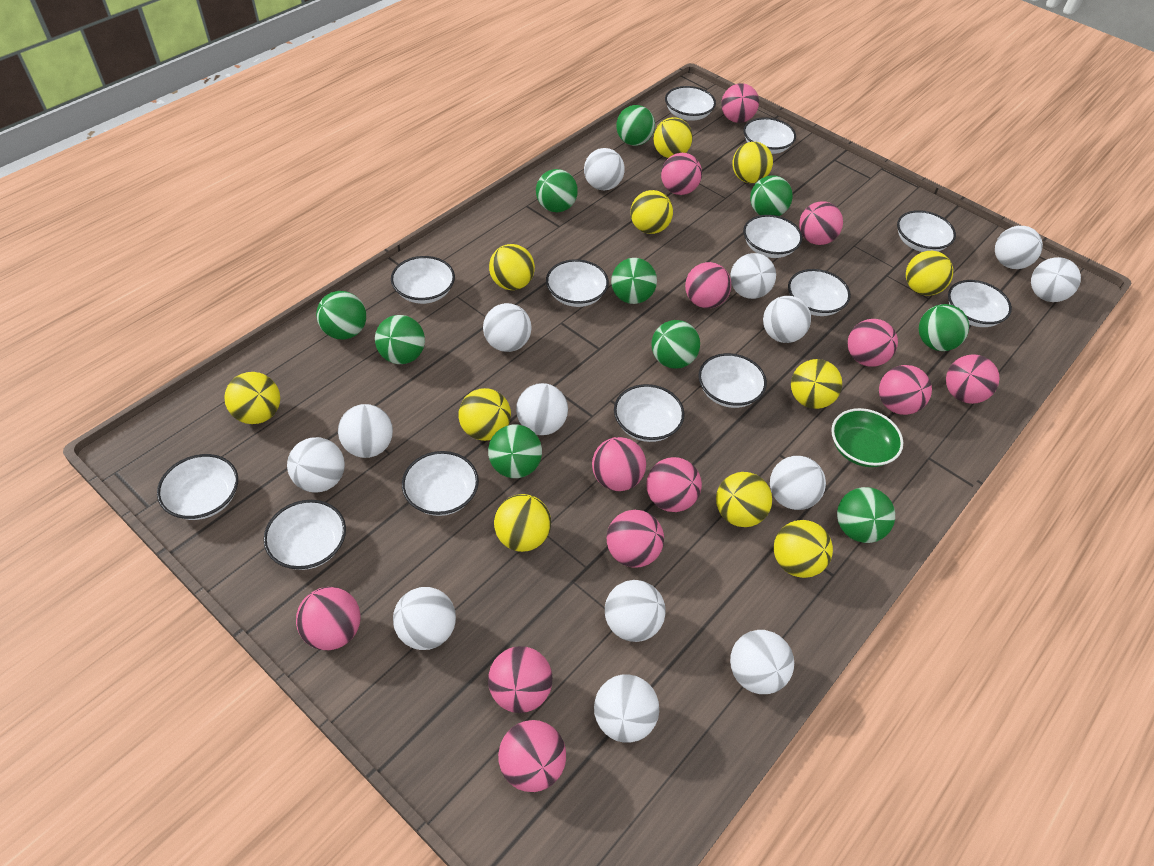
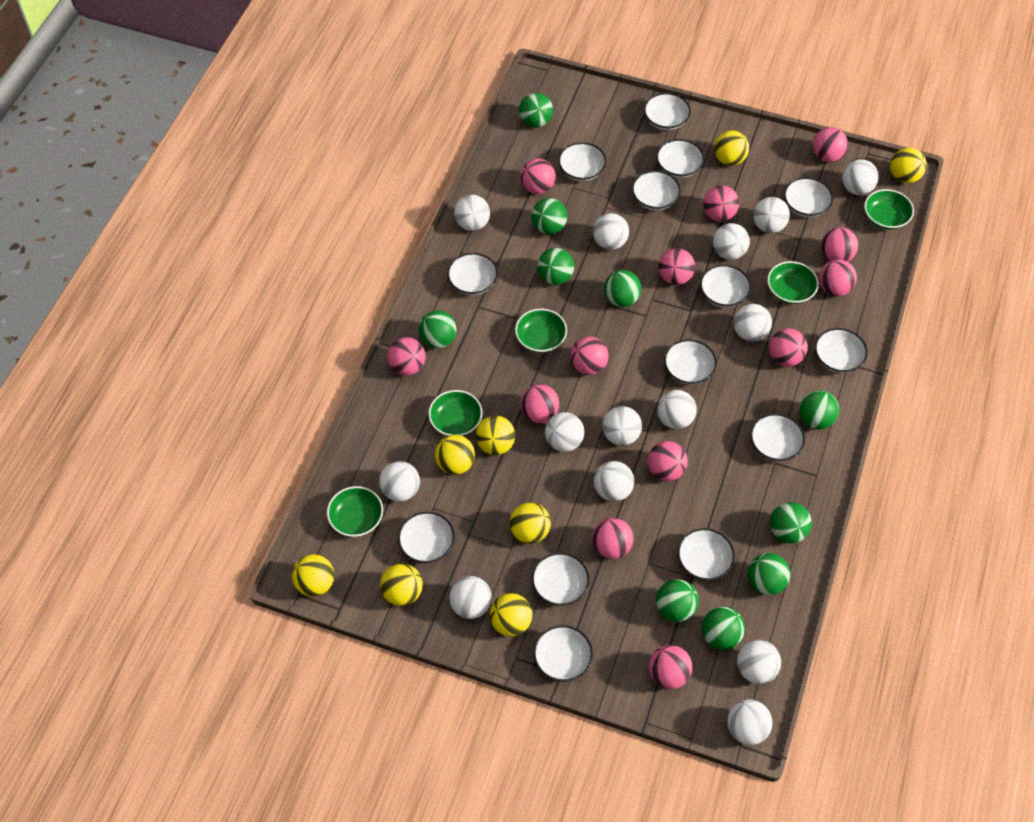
green bowl: [831,408,903,467] = 1 -> [327,486,383,537] [428,390,483,436] [515,308,567,353] [767,261,819,304] [864,189,914,230] = 5
white bowl: [157,454,238,520] [263,500,346,570] [391,256,455,304] [402,451,479,516] [546,259,609,307] [614,384,685,442] [665,86,716,121] [698,353,767,408] [743,117,796,154] [743,215,802,258] [788,269,851,316] [897,210,956,252] [948,280,1012,327] = 13 -> [398,512,455,563] [447,253,498,295] [532,552,590,606] [533,625,593,682] [558,142,606,181] [632,170,681,210] [644,93,691,130] [656,139,704,178] [664,339,717,385] [677,528,735,580] [700,265,751,307] [750,413,805,461] [784,177,833,217] [815,328,868,373] = 14
yellow ball: [224,372,280,424] [459,388,511,441] [489,244,535,290] [494,494,551,552] [631,190,673,234] [653,117,692,158] [716,472,772,527] [732,142,773,183] [774,520,833,578] [791,359,842,409] [906,251,953,296] = 11 -> [292,554,334,597] [380,564,423,606] [435,435,475,475] [476,416,515,455] [490,593,532,636] [510,503,551,544] [714,130,749,166] [890,148,927,183] = 8

